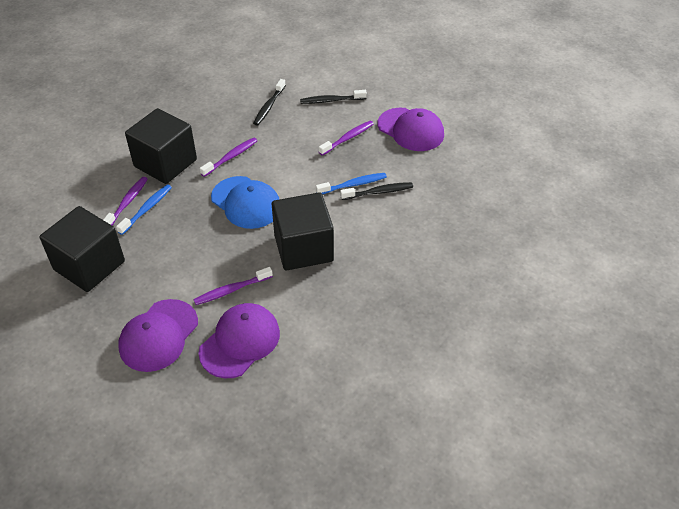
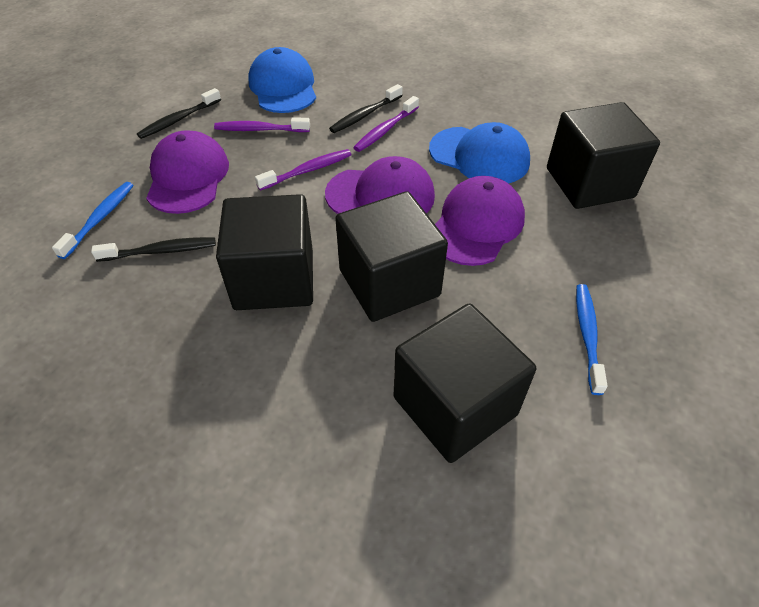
black cube: [40,206,125,292] [125,108,197,184] [272,192,334,270] = 3 -> [216,194,313,310] [335,191,448,322] [394,303,536,463] [547,102,660,209] = 4
blue cap: [211,176,279,229] = 1 -> [249,47,316,113] [429,122,530,184] = 2
purple toothbrush: [103,177,148,226] [193,267,273,305] [200,138,257,177] [319,121,374,156] = 4 -> [214,117,310,132] [255,149,352,191] [353,96,419,152] = 3

